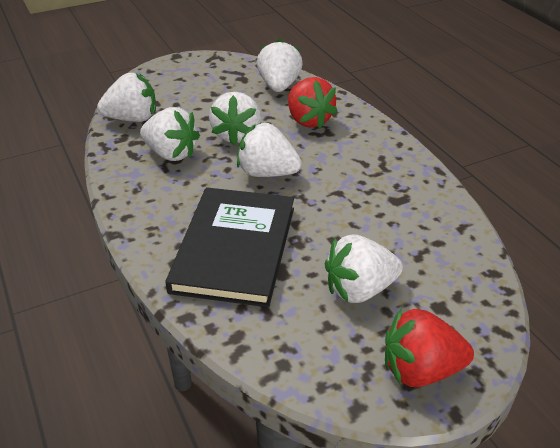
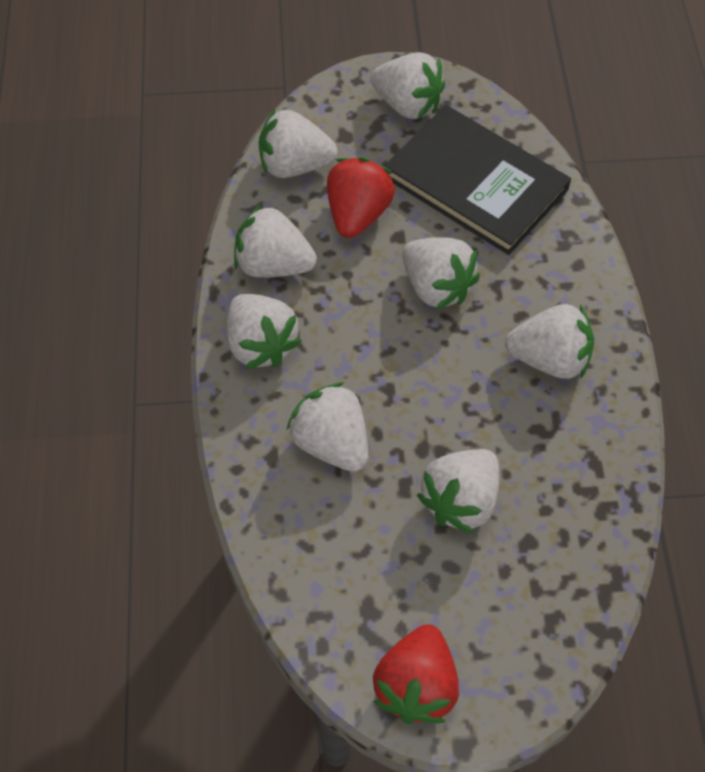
white strawberry: [97,73,156,122] [140,107,200,161] [209,92,261,145] [237,123,302,177] [257,39,303,92] [325,234,403,303] = 6 -> [227,294,301,369] [234,204,317,278] [259,109,338,178] [287,382,368,472] [370,52,445,120] [402,237,480,310] [417,449,499,534] [505,304,594,379] = 8

